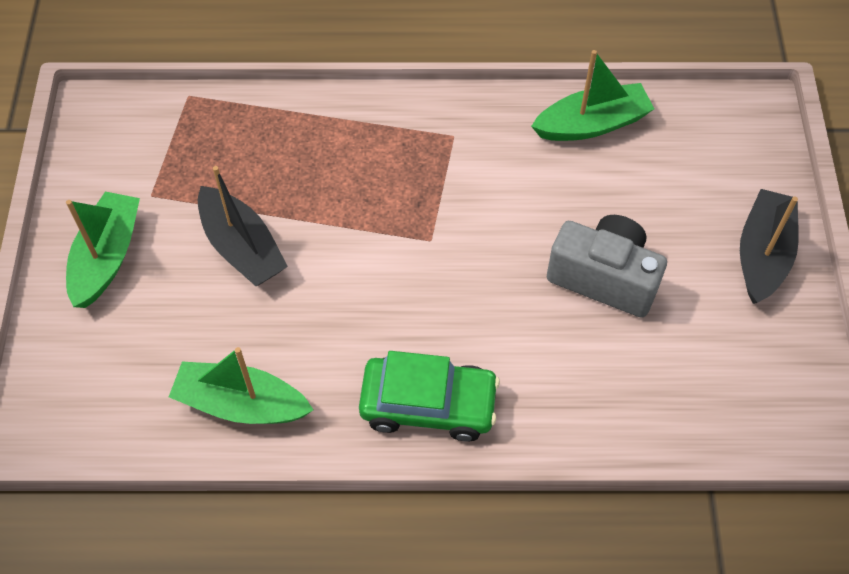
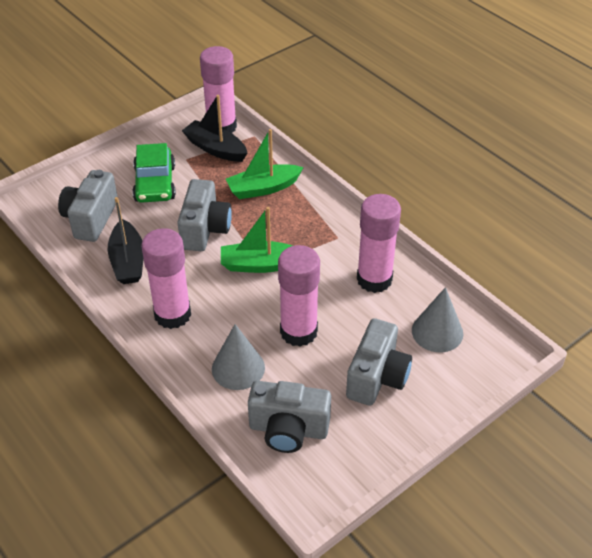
green boat: [66,192,140,308] [169,347,313,424] [531,50,654,141] = 3 -> [221,207,293,273] [226,129,304,199] = 2
grey camera: [547,215,667,318] = 1 -> [58,170,118,242] [177,179,232,251] [248,381,331,453] [346,318,412,406] = 4
grey cone: none = 0 -> [212,324,265,390] [412,287,463,352] = 2
pink glue stick: none = 0 -> [141,228,191,329] [200,46,237,133] [278,245,320,347] [357,194,401,293] = 4

